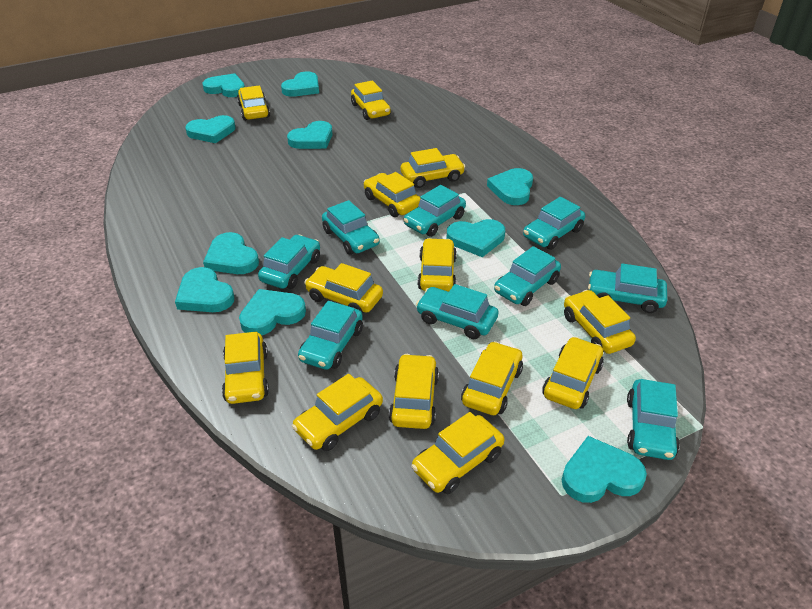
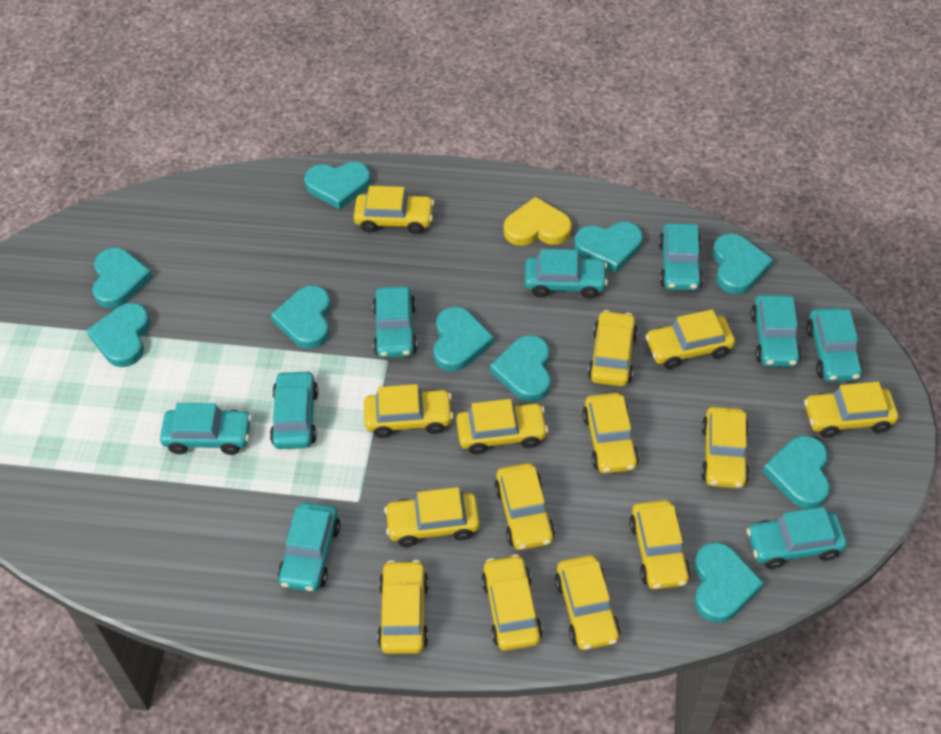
yellow car: [222,332,269,404] [237,85,270,121] [292,374,383,451] [304,263,383,314] [351,80,391,120] [364,172,421,217] [389,354,439,429] [401,148,465,188] [411,412,505,494] [417,238,457,292] [461,341,523,415] [542,337,604,409] [564,290,636,354] = 13 -> [354,186,434,234] [364,384,453,438] [377,560,429,654] [384,487,480,547] [456,399,548,455] [481,554,543,651] [494,463,555,550] [555,555,620,650] [582,393,639,474] [588,310,638,386] [629,500,691,589] [645,310,735,369] [701,407,750,488] [804,382,898,438] = 14
yellow heart: none = 0 -> [504,197,572,246] = 1

